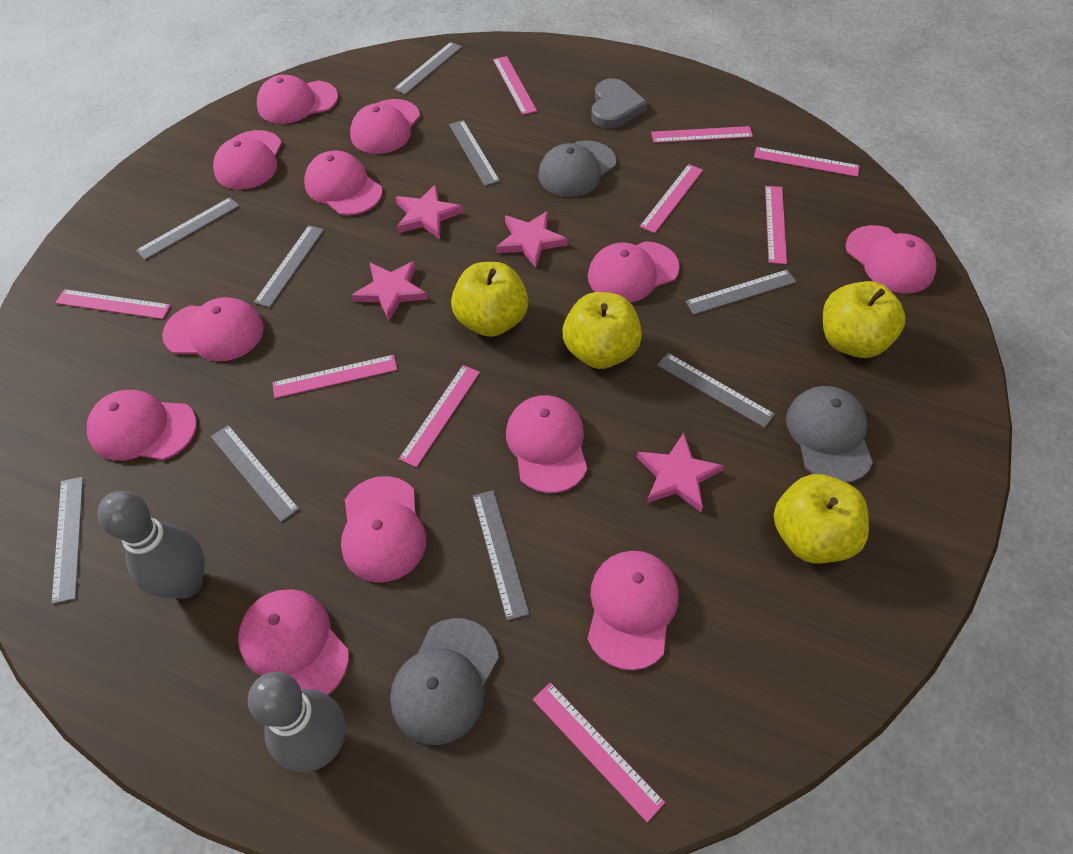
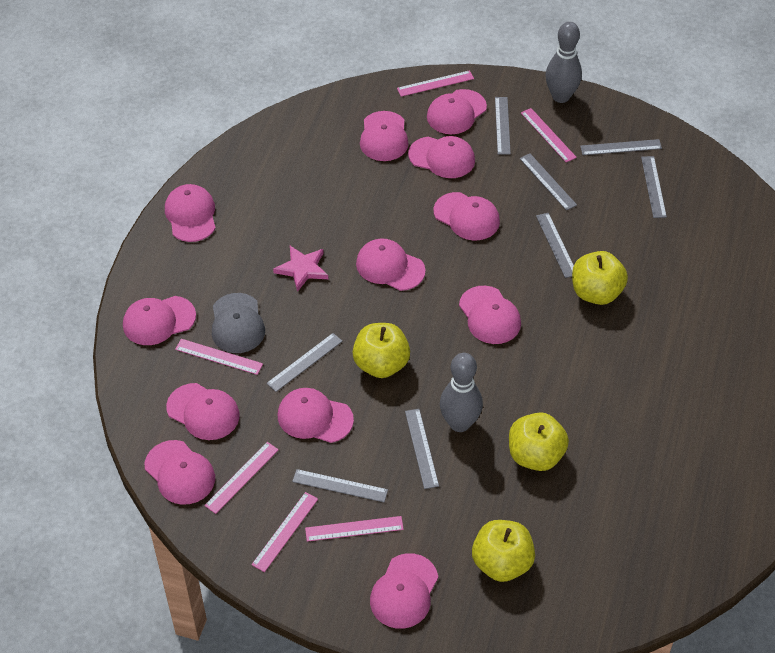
grey cap: [390,618,499,745] [538,140,616,197] [786,386,873,483] = 3 -> [212,293,265,353] = 1
grey heart: [591,78,648,129] = 1 -> none = 0
grey ruler: [51,477,83,604] [136,197,239,260] [211,425,299,522] [254,225,324,308] [394,42,462,95] [449,120,500,186] [473,490,530,621] [657,353,775,428] [685,269,797,315] = 9 -> [266,333,343,392] [292,469,388,502] [405,409,439,489] [495,97,511,155] [519,153,577,210] [536,213,574,278] [580,139,662,155] [641,156,667,218] = 8
pink ruler: [55,289,171,319] [272,355,397,398] [399,365,480,467] [493,56,537,115] [533,682,665,822] [640,164,703,233] [651,126,753,143] [754,147,860,177] [765,186,787,264] = 9 -> [175,339,263,375] [204,442,279,514] [251,492,318,572] [305,516,404,542] [397,70,474,97] [521,108,577,162] = 6
pink star: [351,261,428,321] [396,184,463,239] [496,211,568,268] [637,433,724,512] = 4 -> [273,246,328,292] = 1

